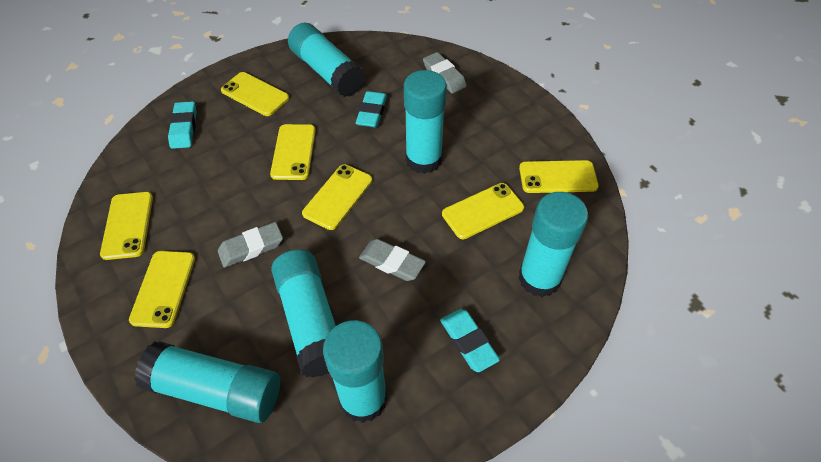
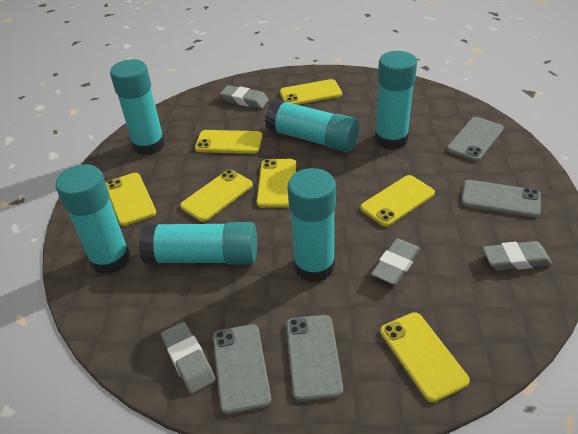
grey eraser: [218,222,283,268] [359,239,426,281] [423,52,467,93] = 3 -> [161,322,216,394] [220,85,269,109] [371,238,420,285] [482,241,552,271] = 4
grey phone: none = 0 -> [213,324,271,415] [286,315,343,401] [447,117,504,161] [461,180,541,218] = 4
turquoise eraser: [168,101,197,149] [356,91,387,128] [440,309,500,372] = 3 -> none = 0

